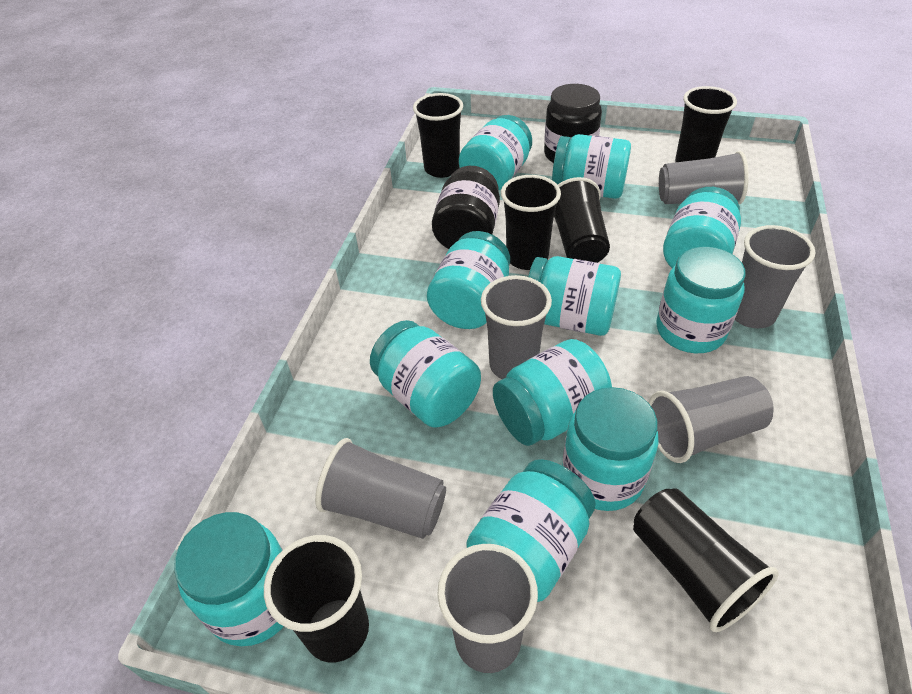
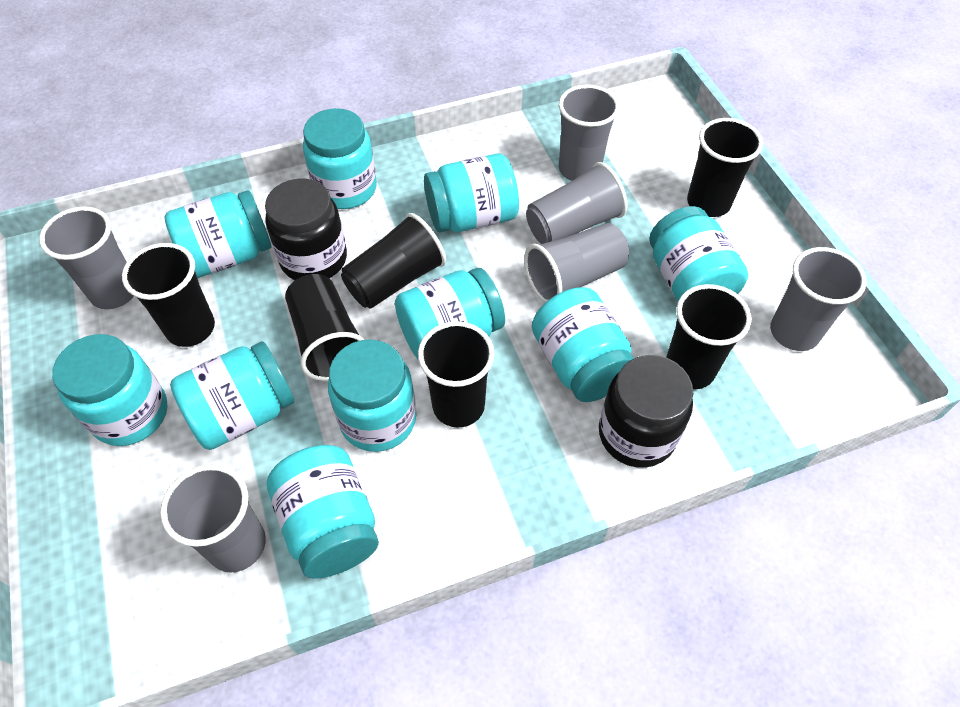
turquoise jar: [174,512,284,646] [370,320,481,428] [427,231,510,329] [459,115,532,190] [466,459,596,602] [493,339,612,446] [528,256,621,336] [552,134,631,199] [562,387,659,511] [656,246,746,353] [663,187,741,268] = 11 -> [52,334,168,446] [164,190,272,278] [170,341,294,450] [267,445,379,579] [303,108,377,209] [328,339,416,452] [395,268,505,359] [424,154,519,232] [532,287,634,402] [649,206,748,301] = 10

